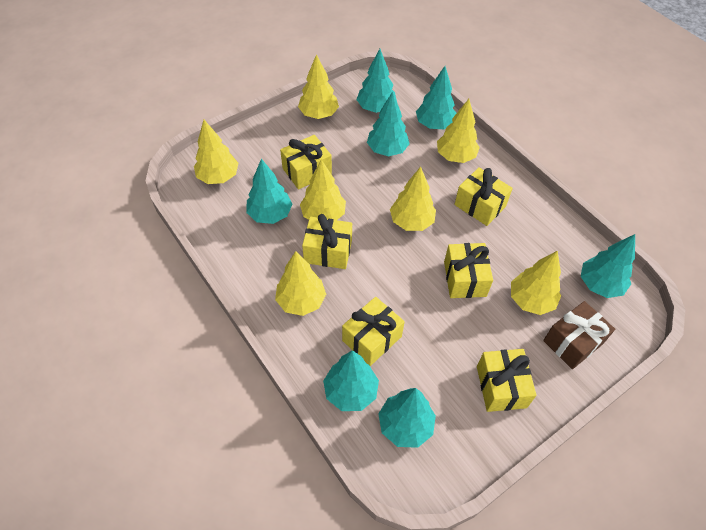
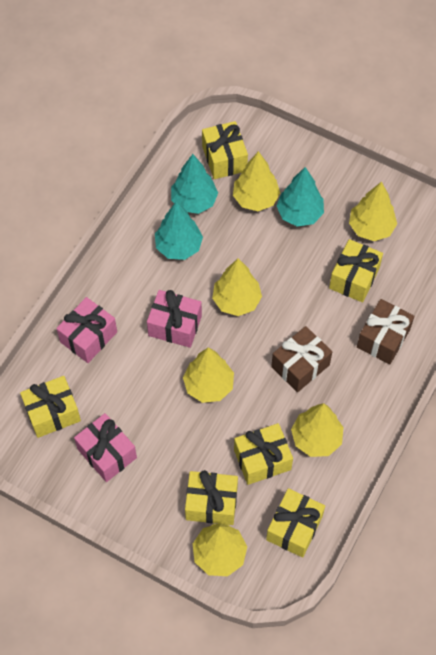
brown gift: [543,301,615,369] = 1 -> [271,326,332,392] [357,299,415,364] = 2
pink gift: none = 0 -> [56,297,117,363] [74,413,137,482] [147,290,202,348] = 3
turquoise tree: [246,159,292,224] [323,350,379,411] [356,49,397,113] [367,91,410,156] [378,388,436,448] [416,66,456,129] [581,234,635,298] = 7 -> [155,201,203,260] [171,154,218,214] [276,167,324,227] = 3
yellow tree: [194,120,239,184] [275,251,326,316] [298,54,339,119] [300,159,346,220] [390,166,436,231] [437,99,480,163] [511,250,561,315] = 7 -> [183,347,234,403] [193,523,247,576] [212,258,262,316] [233,151,280,211] [291,403,344,457] [349,181,397,241] = 6

